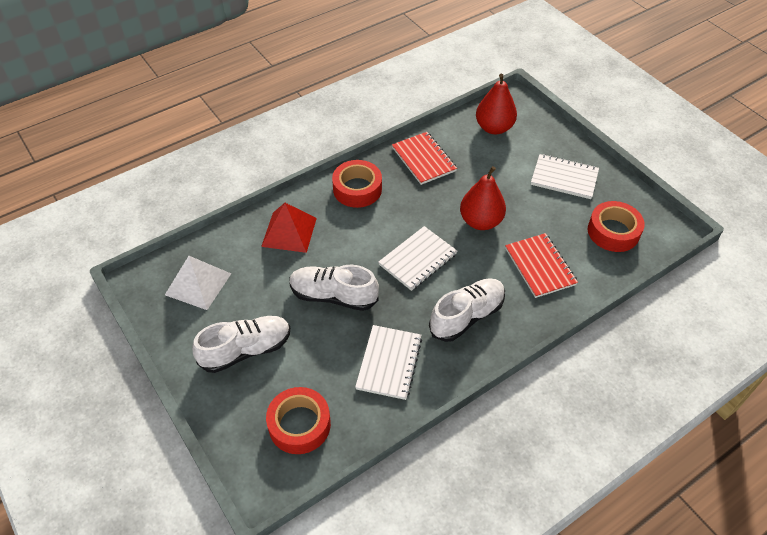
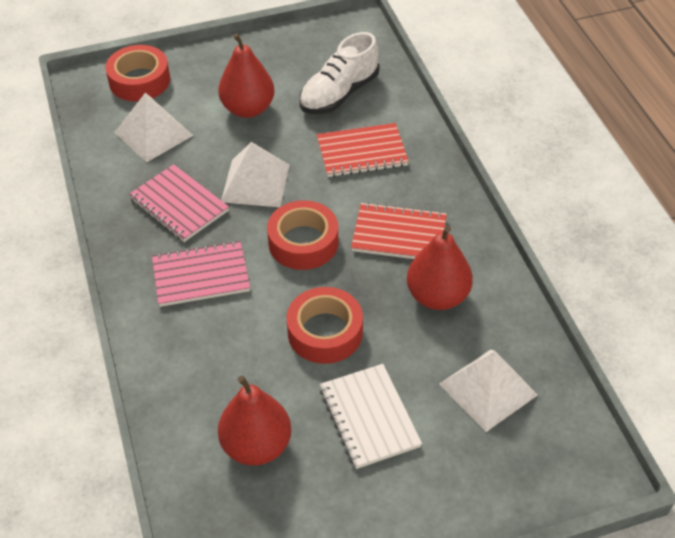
pink notebook: none = 0 -> [128,164,229,242] [152,240,250,307] = 2
red pear: [460,166,506,230] [476,74,517,135] = 2 -> [218,33,274,118] [218,376,291,466] [407,226,473,310] = 3
red pyramid: [261,203,317,253] = 1 -> none = 0
white notebook: [355,325,422,400] [378,226,457,291] [531,154,599,199] = 3 -> [320,364,422,469] = 1
white pyramid: [165,256,231,310] = 1 -> [114,92,193,163] [221,142,289,207] [439,349,538,432] = 3
white shoe: [192,316,290,373] [290,265,379,311] [429,278,505,342] = 3 -> [299,32,380,114] = 1

